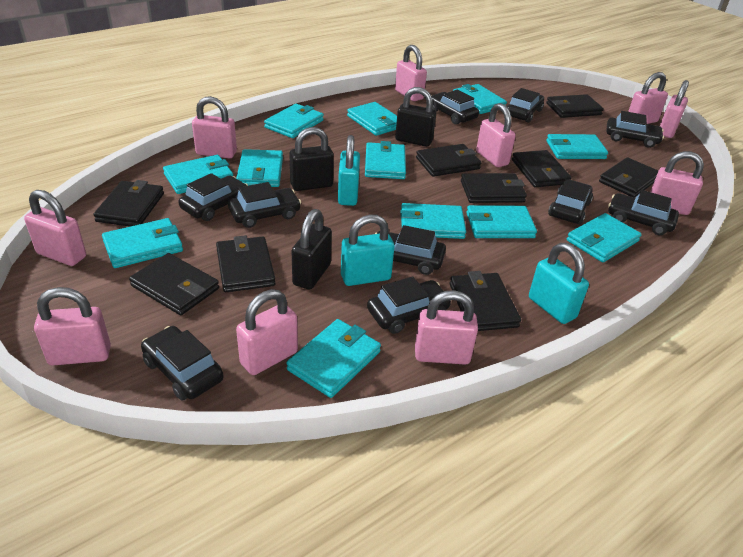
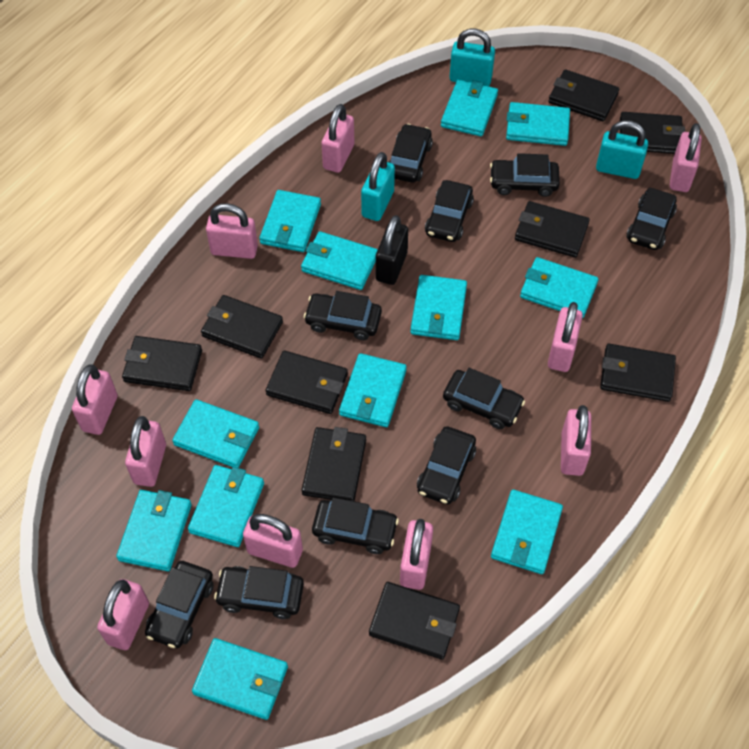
black padlock: [290,127,334,191] [292,209,332,290] [395,87,436,147] = 3 -> [376,215,408,285] = 1

